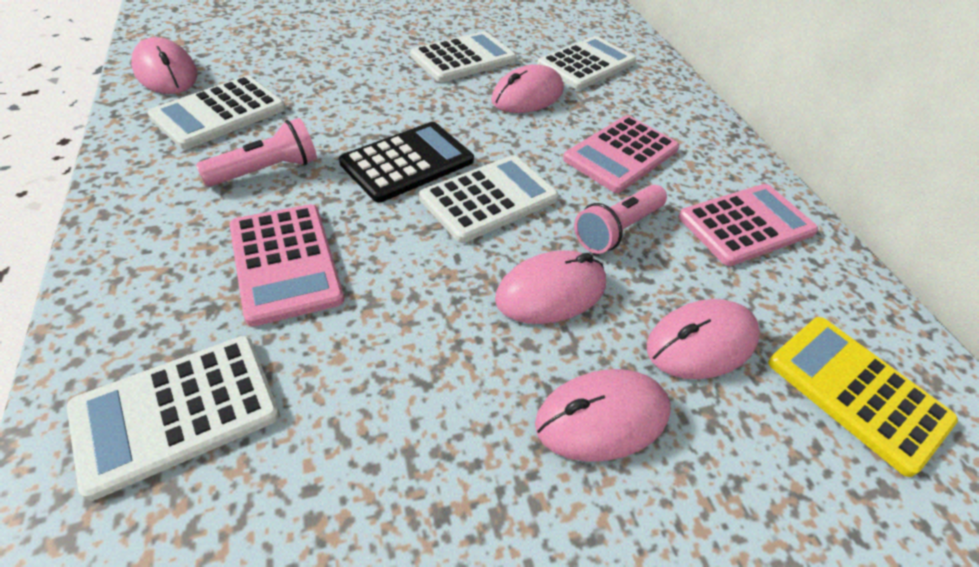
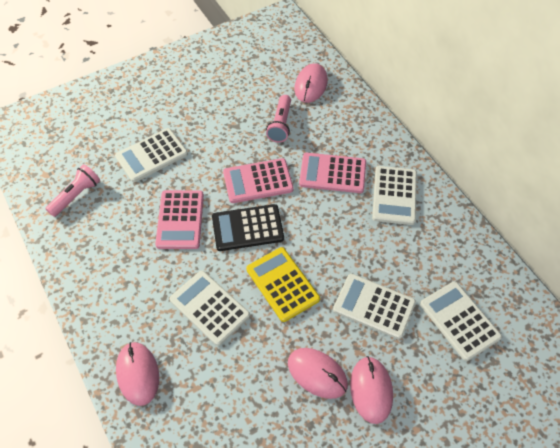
pink mouse: [131,37,198,94] [491,64,563,113] [495,250,606,324] [535,369,671,462] [647,299,760,379] = 5 -> [116,342,159,406] [288,348,348,399] [294,63,328,103] [350,356,393,424] = 4

